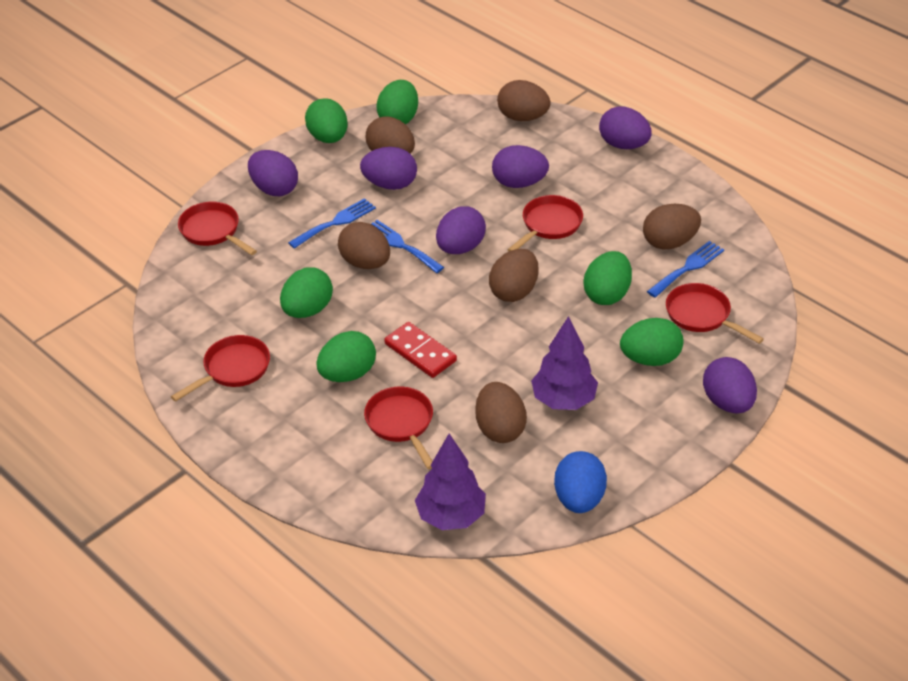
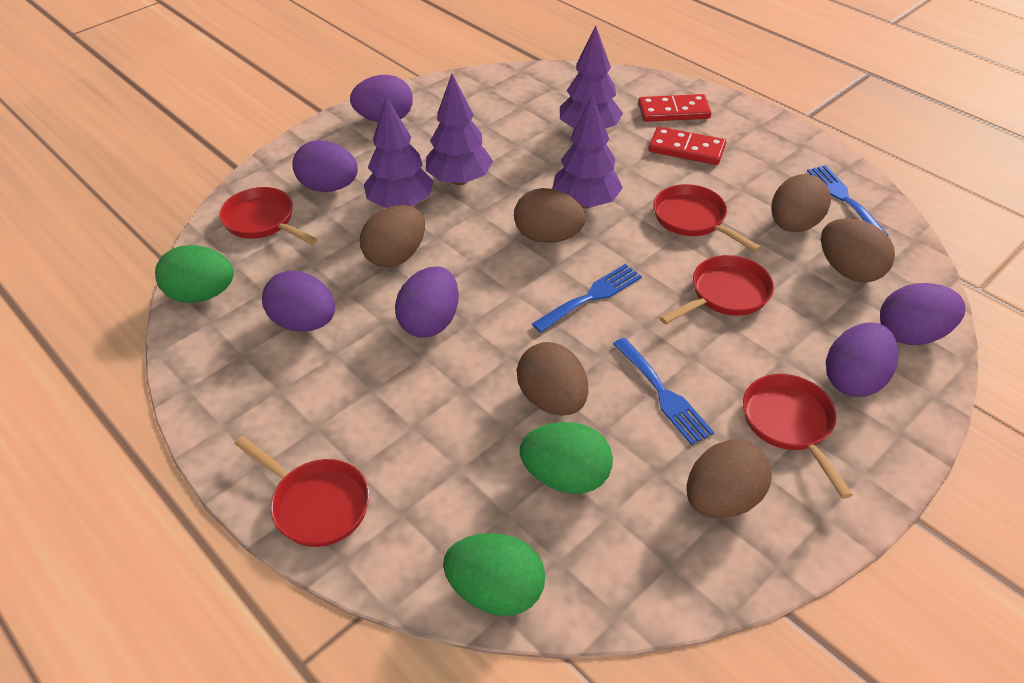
blue egg: [554,451,607,513] = 1 -> none = 0
green egg: [280,267,333,318] [305,98,348,143] [316,331,376,382] [376,80,418,124] [584,251,632,305] [620,318,684,366] = 6 -> [155,245,234,303] [443,533,545,616] [520,422,613,494] = 3
purple tree: [415,434,486,530] [531,316,598,410] = 2 -> [364,97,434,208] [426,74,493,185] [552,94,623,208] [560,25,623,129] = 4
red domino: [384,322,457,378] = 1 -> [638,94,711,122] [648,127,726,165] = 2

